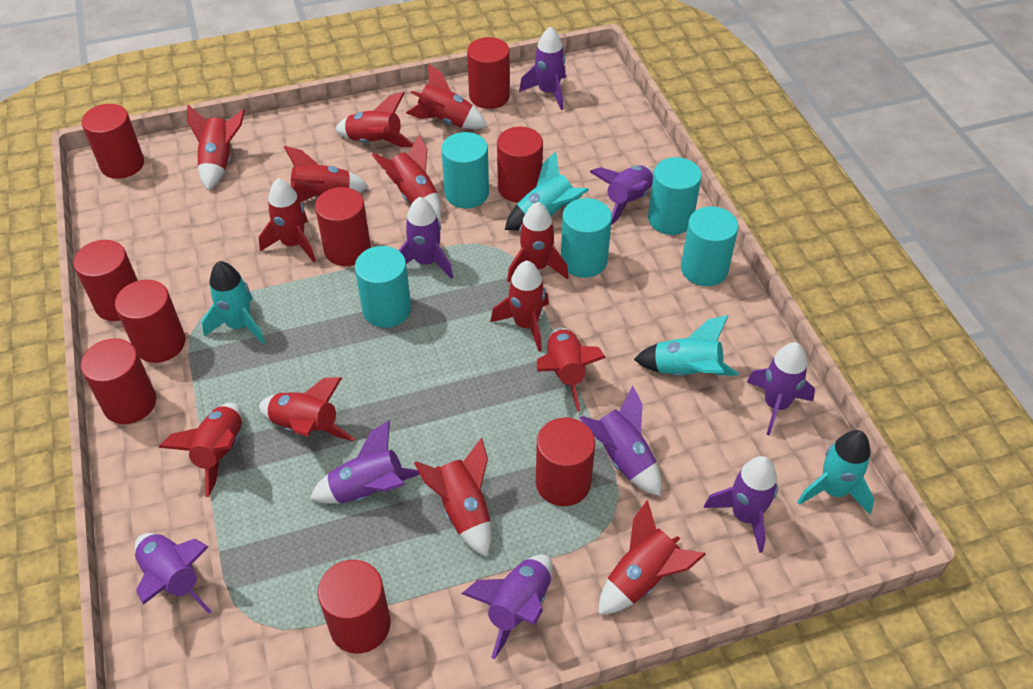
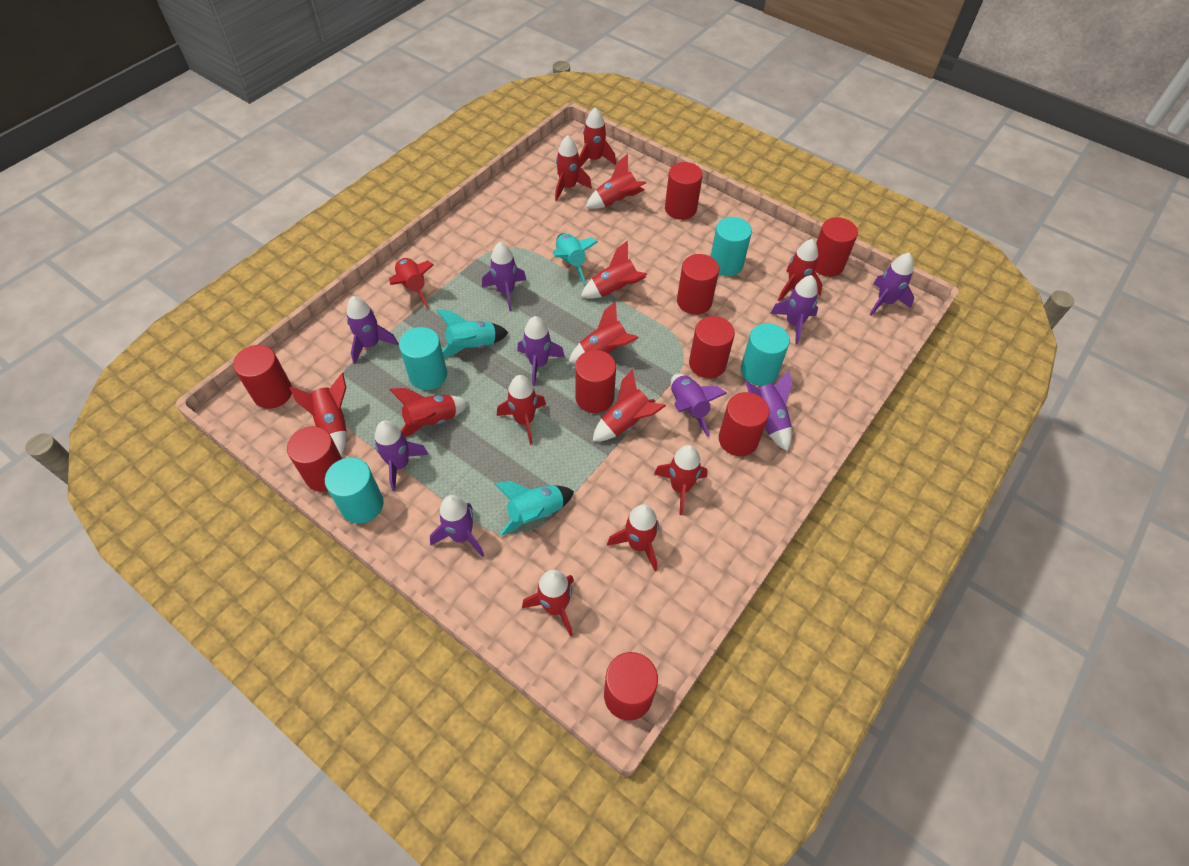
red rocket: [159,403,242,497] [187,105,245,191] [259,178,316,262] [259,377,355,441] [284,146,369,202] [335,92,414,147] [371,134,441,220] [406,64,487,129] [414,438,492,557] [490,261,549,352] [507,202,569,282] [537,327,606,412] [599,500,706,615] = 13 -> [289,373,347,456] [389,258,434,308] [389,388,469,437] [497,375,546,445] [522,570,574,636] [555,135,592,201] [569,301,638,364] [579,107,616,167] [581,240,647,299] [586,154,646,209] [593,369,666,441] [607,504,659,571] [654,445,708,515] [778,239,823,302] = 14
turquoise cylinder: [355,246,411,328] [441,132,489,209] [561,198,612,278] [648,157,702,235] [681,206,738,286] = 5 -> [325,458,384,524] [399,327,447,390] [710,217,752,276] [741,323,790,386] = 4
turquoise rocket: [202,261,265,344] [505,151,589,231] [634,315,739,376] [797,430,874,514] = 4 -> [436,309,509,357] [495,481,574,536] [553,233,598,284] = 3

